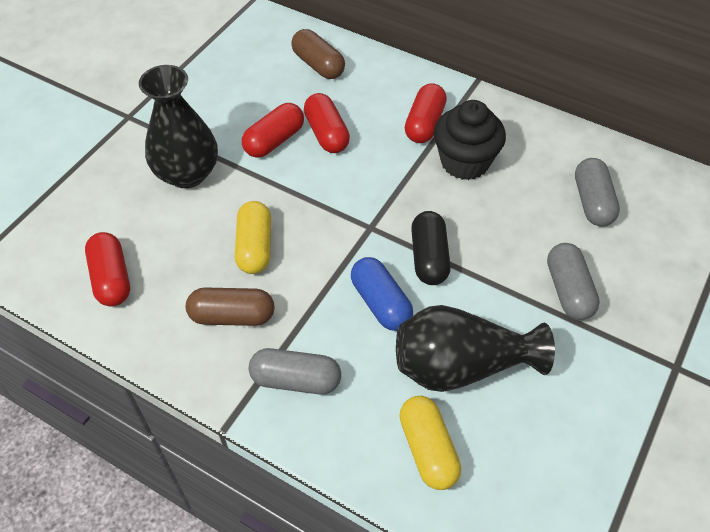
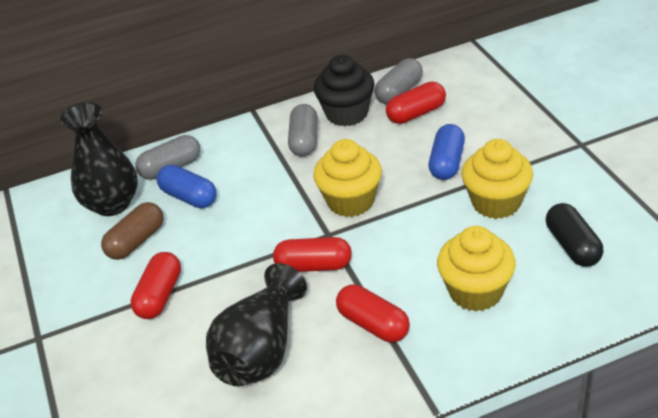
blue capsule: [351,257,413,331] = 1 -> [157,165,217,208] [429,124,465,180] = 2
brown capsule: [186,288,274,326] [291,29,345,79] = 2 -> [101,202,164,260] = 1
yellow capsule: [235,201,271,274] [399,396,461,490] = 2 -> none = 0
yellow cupcake: none = 0 -> [313,139,382,217] [437,226,516,311] [462,139,533,219] = 3

